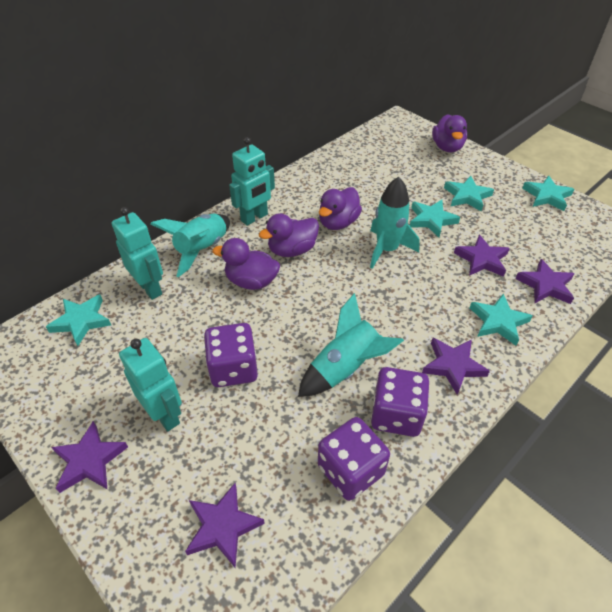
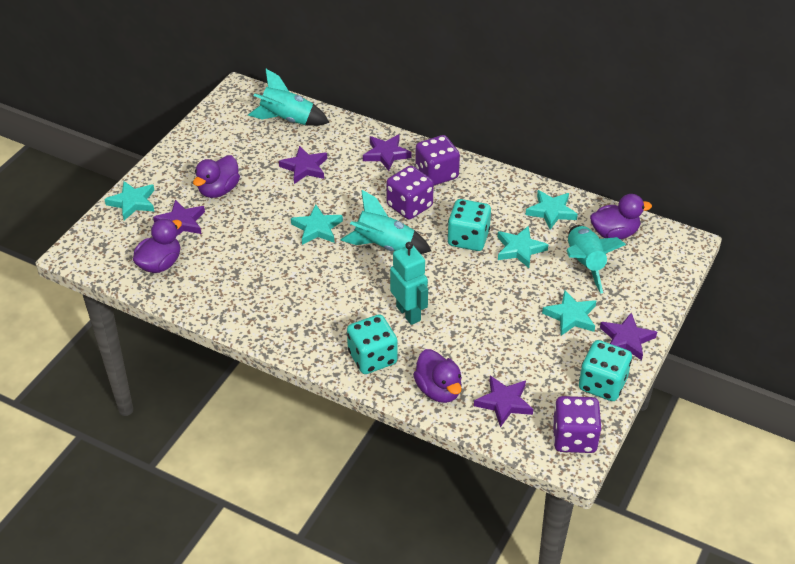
turquoise dice: none = 0 -> [347,314,397,374] [447,199,491,251] [579,340,632,401] = 3
turquoise robot: [112,207,163,300] [119,338,182,431] [229,137,275,226] = 3 -> [390,242,428,325] = 1

